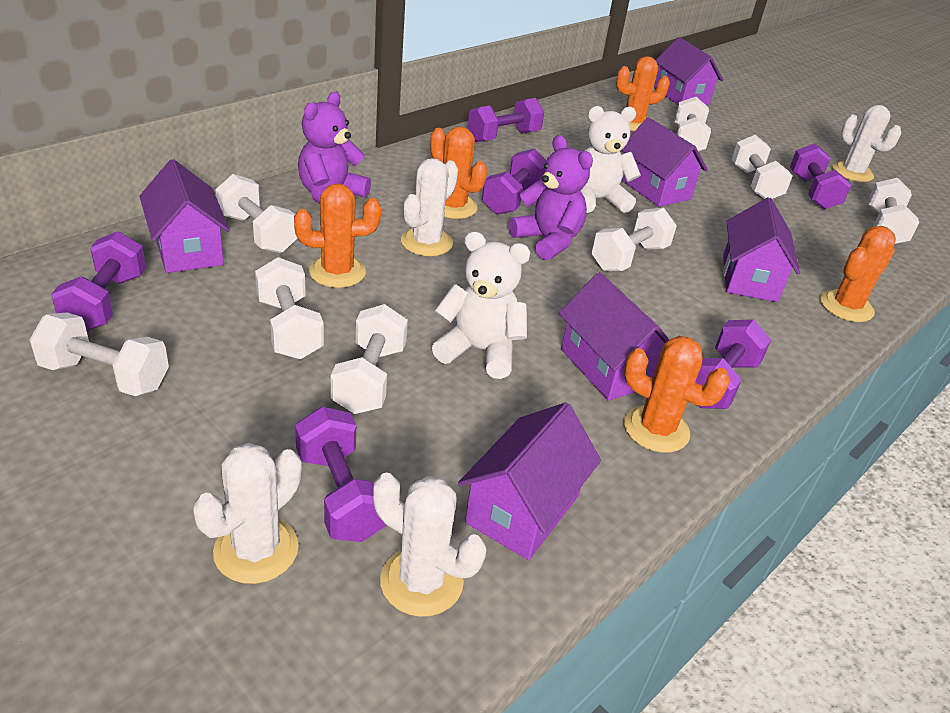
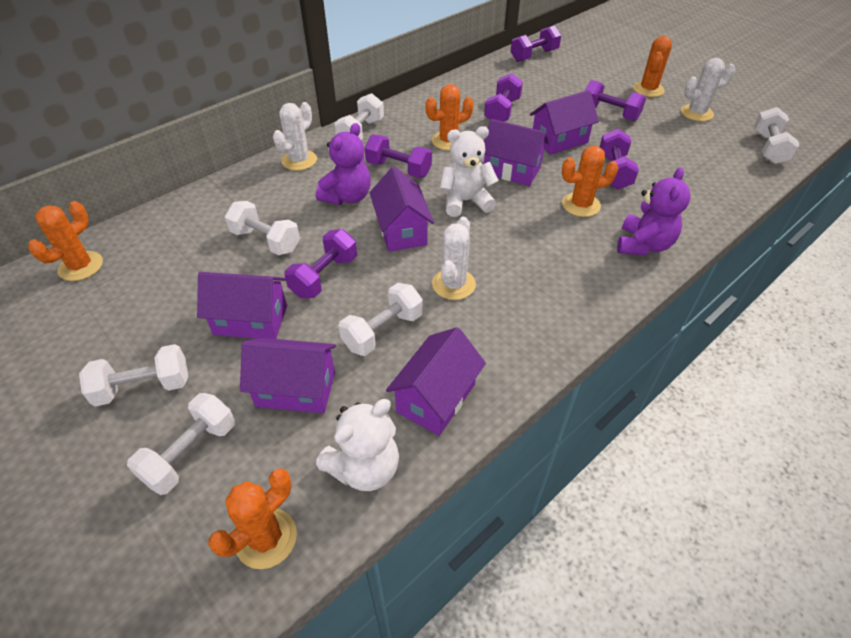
white cactus: [193,443,302,584] [373,473,486,617] [401,158,458,256] [833,105,901,182] = 4 -> [273,102,317,171] [432,217,476,300] [681,58,735,122] = 3
white dumbbell: [30,312,169,396] [215,174,298,253] [255,257,324,359] [331,304,408,414] [591,208,677,271] [675,97,711,152] [732,135,792,199] [868,178,919,244] = 8 -> [79,344,188,407] [127,393,235,495] [225,201,300,255] [334,93,384,140] [339,283,423,356] [754,107,800,164] = 6

